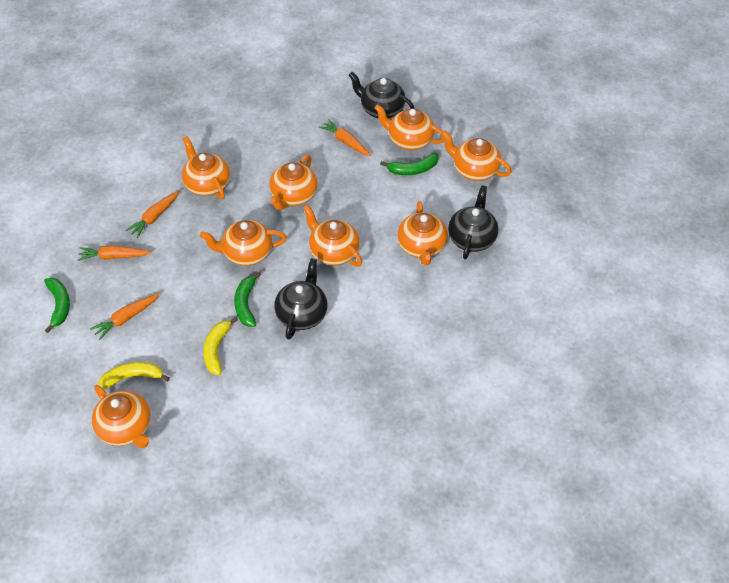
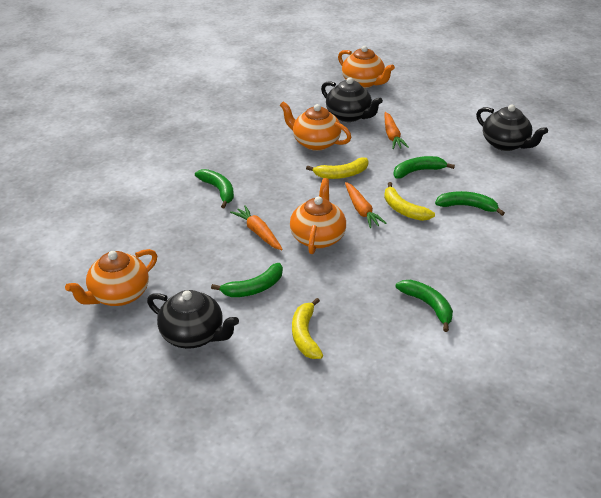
green banana: [44,277,70,333] [234,272,261,327] [380,153,438,175] = 3 -> [195,169,234,208] [211,263,283,297] [393,156,455,179] [396,280,453,332] [435,191,505,216] = 5
orange carrot: [78,246,151,261] [90,293,159,340] [125,190,179,238] [319,119,371,156] = 4 -> [230,205,283,250] [345,182,387,228] [385,112,409,149] = 3
orange teapot: [92,385,151,448] [182,136,230,199] [200,220,287,266] [269,155,318,210] [303,205,362,267] [374,104,445,150] [397,201,448,265] [442,130,512,181] = 8 -> [65,249,157,306] [280,101,351,151] [290,178,346,254] [338,46,395,88] = 4
yellow banana: [98,362,170,389] [203,317,238,375] = 2 -> [292,298,323,359] [306,157,369,179] [384,182,435,221] = 3

